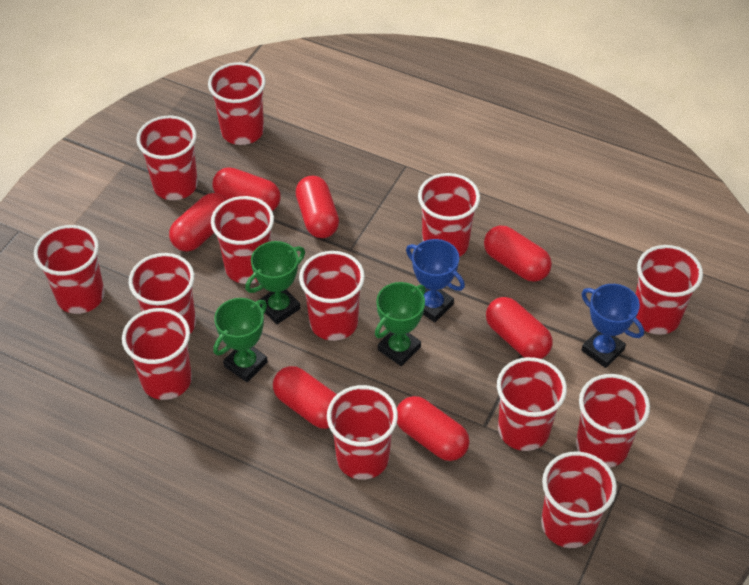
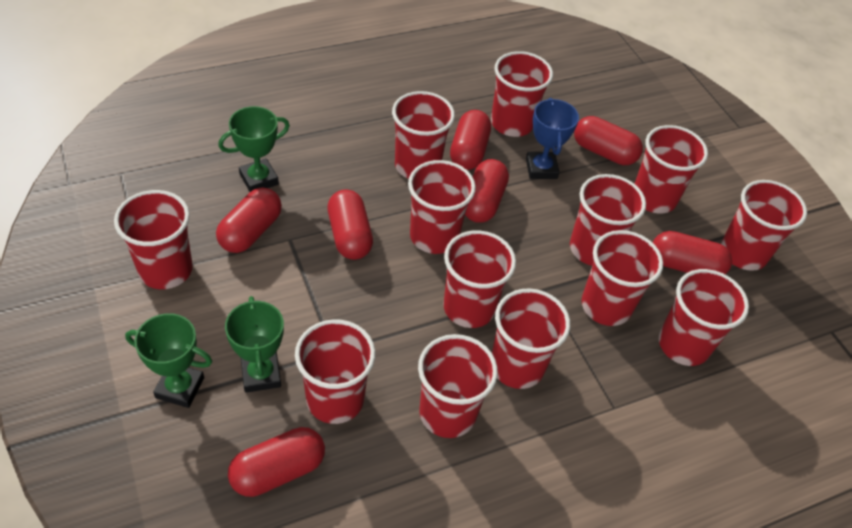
blue trophy: [406,239,465,322] [581,284,644,368] = 2 -> [526,98,579,179] = 1

